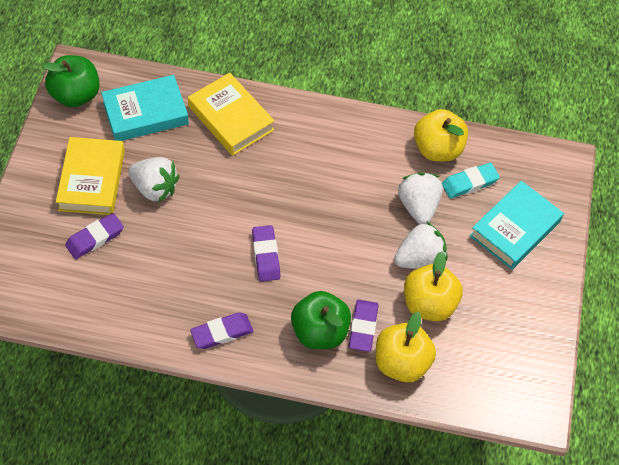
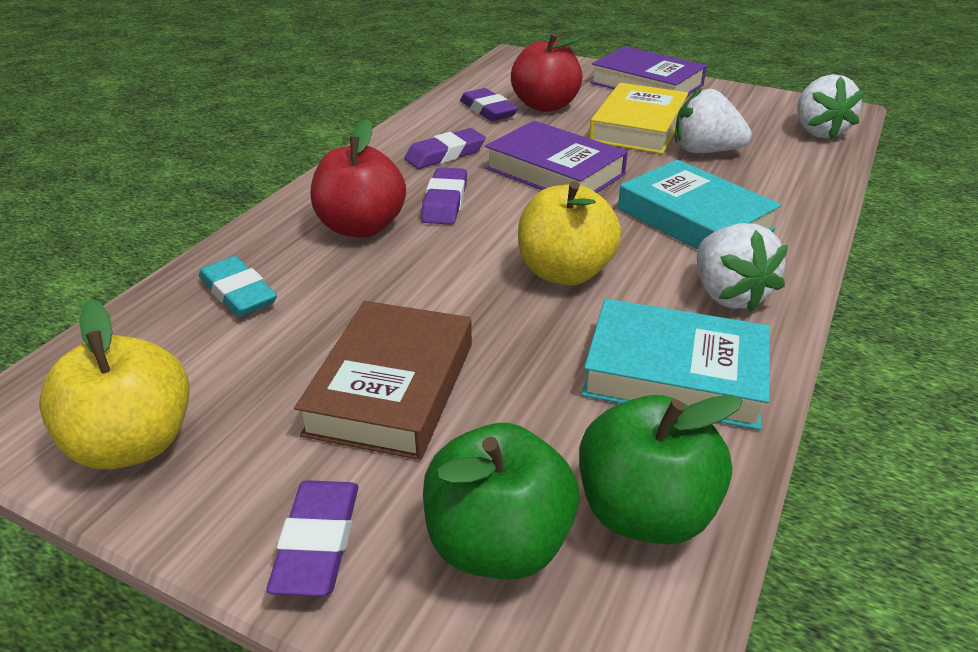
brown book: none = 0 -> [294,301,472,460] = 1
purple book: none = 0 -> [485,121,628,193] [590,46,707,96] = 2
red apple: none = 0 -> [311,119,406,238] [511,33,582,112] = 2
yellow apple: [376,312,436,382] [404,252,463,321] [414,109,468,162] = 3 -> [39,299,190,469] [518,181,621,285] = 2
yellow book: [56,137,125,215] [188,73,274,156] = 2 -> [589,83,689,154] = 1

